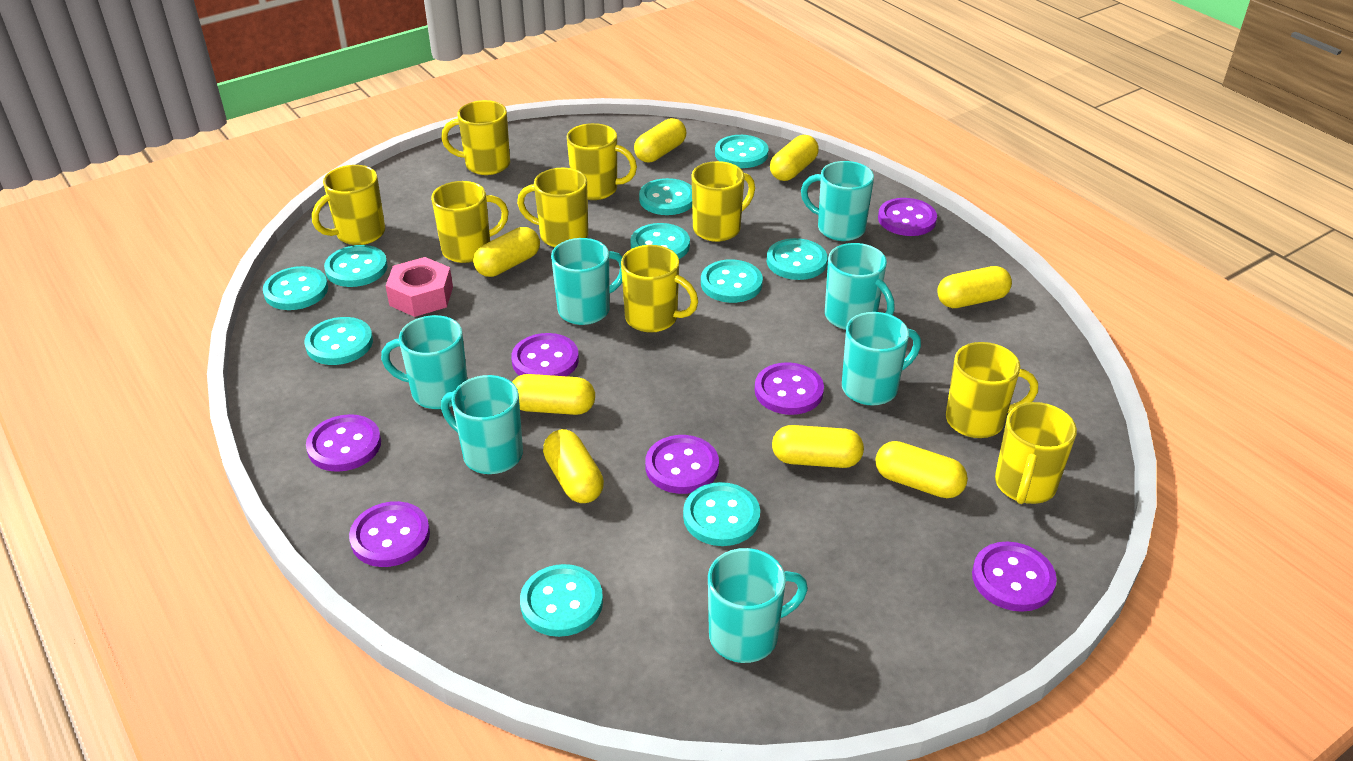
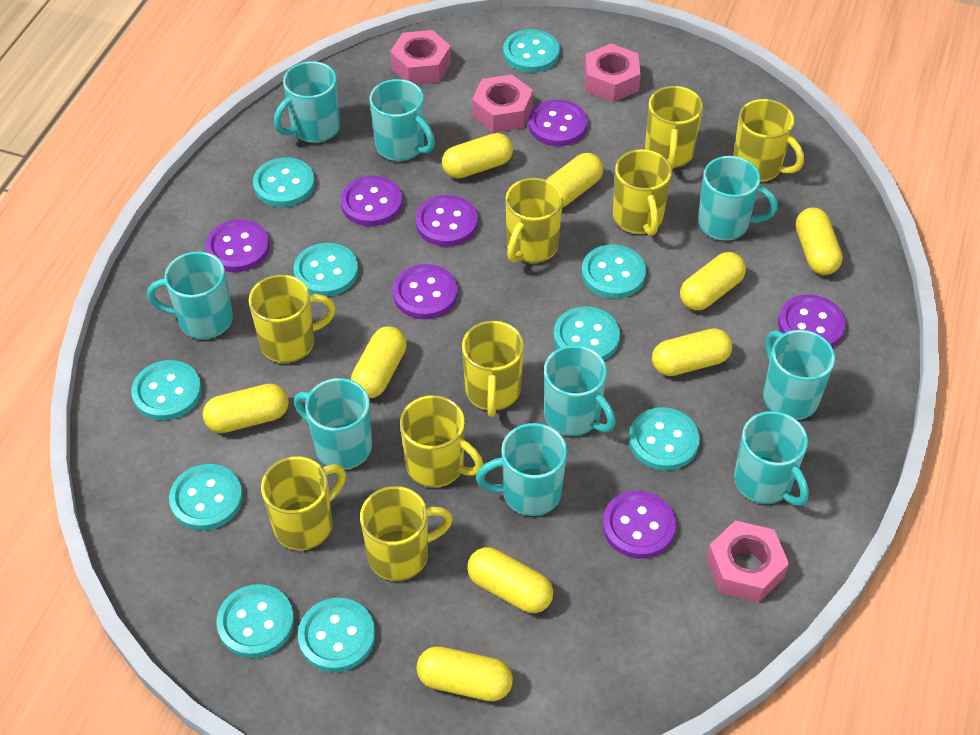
pink nut: [385,257,453,317] = 1 -> [390,30,451,84] [472,74,533,133] [584,44,641,102] [706,520,789,603] = 4
turquoise mug: [381,315,468,409] [441,375,523,474] [551,238,622,325] [708,548,808,663] [801,161,874,241] [825,243,895,330] [842,312,921,405] = 7 -> [147,251,233,339] [274,61,340,143] [294,378,372,470] [369,79,435,161] [476,423,567,516] [544,345,616,436] [698,156,778,240] [734,411,809,506] [763,330,835,420] = 9
yellow capsule: [473,227,540,277] [512,374,595,415] [543,429,604,503] [634,118,686,163] [770,135,819,181] [772,425,864,468] [875,441,968,498] [937,266,1012,308] = 8 -> [203,384,289,433] [351,326,407,398] [416,646,513,701] [442,133,513,179] [467,547,553,613] [547,153,603,207] [652,328,732,376] [680,252,746,311] [796,208,843,275] = 9

